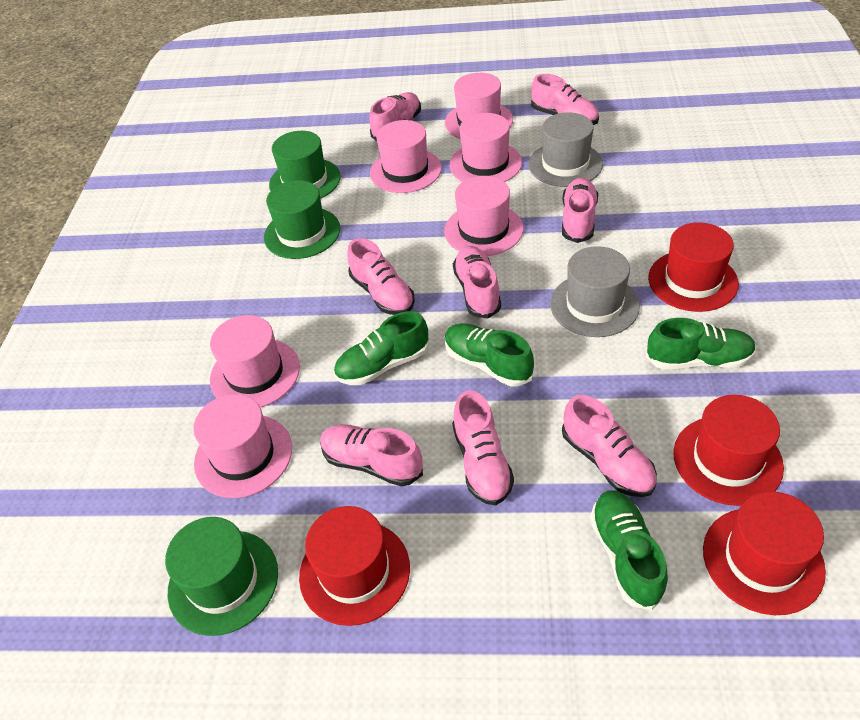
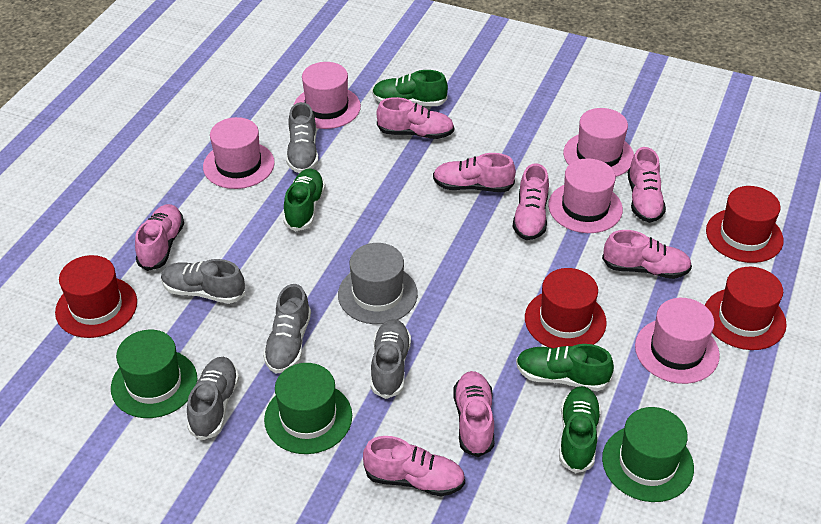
grey hat: [528,112,603,187] [550,246,640,337] = 2 -> [338,243,418,324] = 1
grey shoe: none = 0 -> [161,259,245,304] [187,357,239,441] [263,284,311,374] [286,102,318,173] [371,319,411,399] = 5
pink hat: [193,394,292,498] [210,315,300,407] [370,120,442,193] [444,176,524,256] [445,73,513,139] [450,113,522,182] = 6 -> [203,117,275,189] [294,62,361,129] [548,158,623,233] [563,108,634,177] [635,298,720,384] = 5

